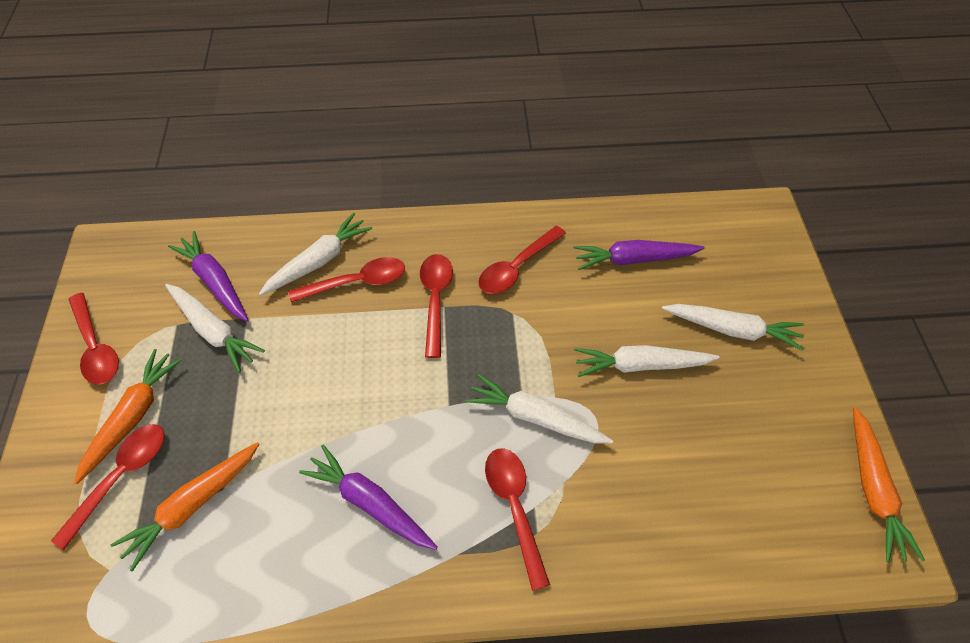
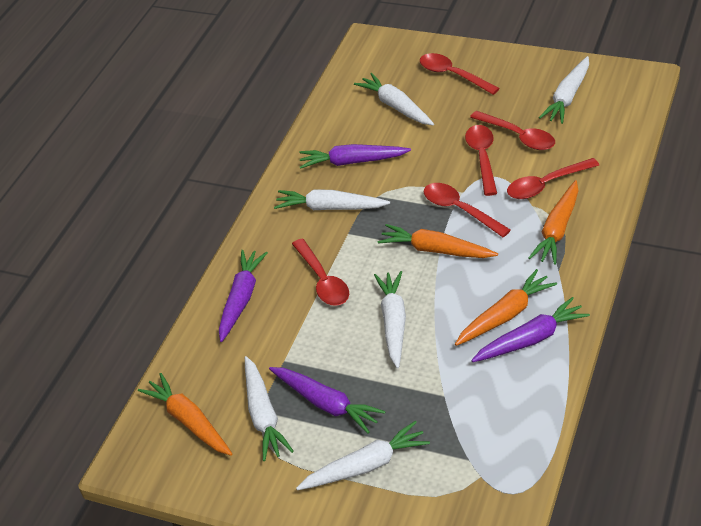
orange carrot: [74,349,182,484] [111,442,259,572] [853,407,925,562] = 3 -> [138,373,232,456] [378,224,498,258] [455,269,557,346] [529,180,578,265] = 4
purple carrot: [168,231,248,322] [299,445,438,550] [573,240,705,270] = 3 -> [219,250,268,342] [269,367,386,433] [299,144,411,169] [471,297,590,362] = 4
white carrot: [165,284,265,373] [259,213,372,296] [465,374,613,443] [574,345,720,377] [662,304,804,350] = 5 -> [245,356,294,461] [274,189,390,210] [296,421,430,490] [354,73,434,125] [374,271,406,369] [539,56,589,124] = 6

